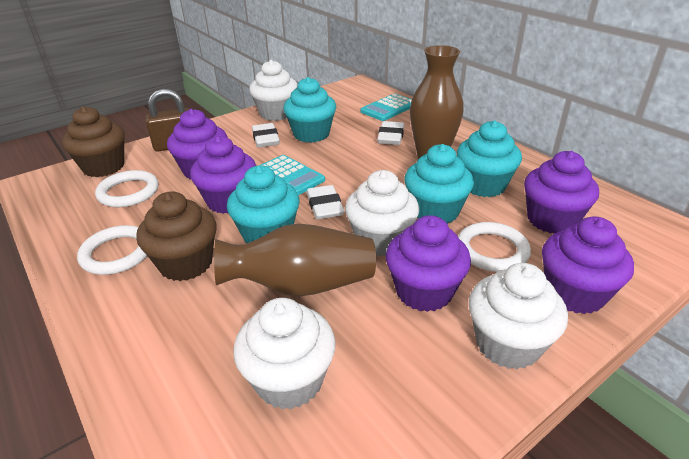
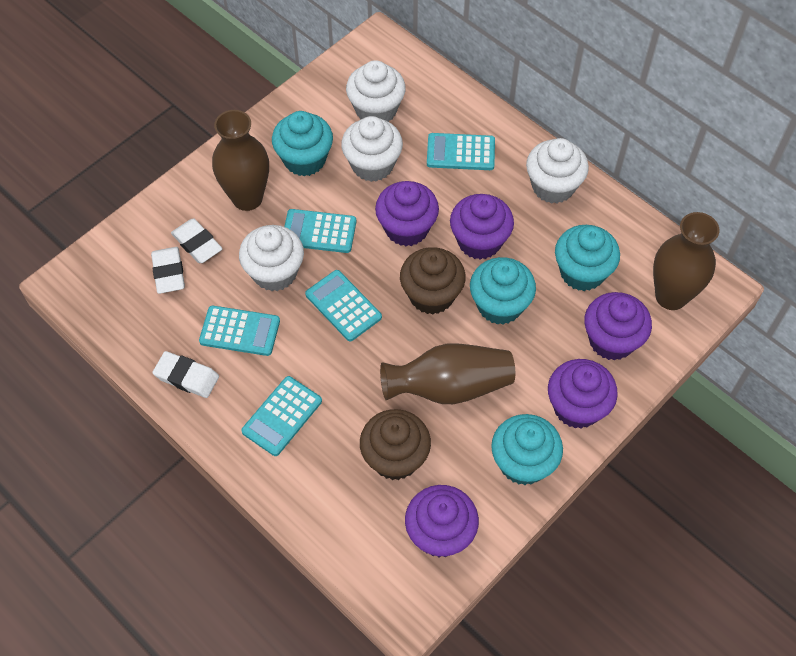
brown padlock: [146,89,189,152] = 1 -> none = 0
brown vase: [214,223,376,297] [410,45,464,159] = 2 -> [212,110,269,211] [380,344,515,404] [653,212,719,310] = 3
turquoise calculator: [261,155,325,195] [361,94,412,121] = 2 -> [199,306,280,356] [241,376,322,456] [284,209,356,253] [305,270,382,341] [427,133,495,170] = 5
white ring: [77,225,147,275] [95,170,159,207] [458,222,531,272] = 3 -> none = 0

